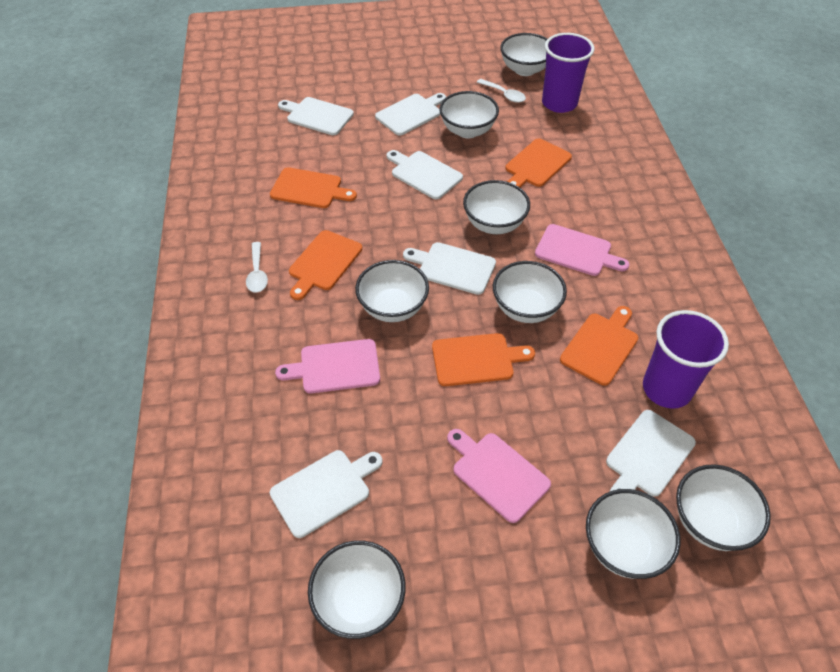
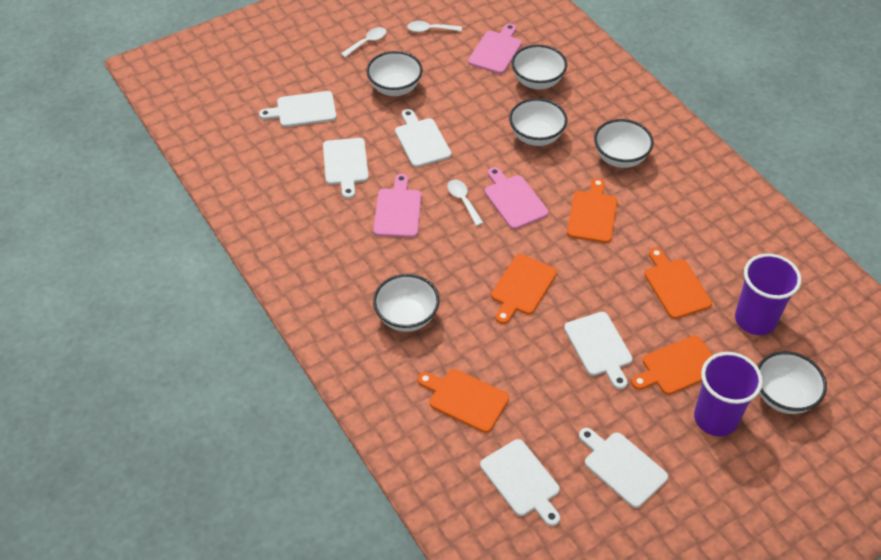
white bowl: [308,540,406,639] [355,260,429,322] [439,91,499,138] [463,180,530,234] [493,261,567,323] [500,33,547,76] [586,489,680,579] [676,464,771,551] = 8 -> [367,51,423,96] [373,274,440,332] [509,98,567,146] [511,45,567,90] [594,119,654,168] [757,351,827,414] = 6
white spoon: [246,242,268,293] [477,79,526,103] = 2 -> [341,27,387,57] [407,21,462,32] [448,179,483,226] = 3

